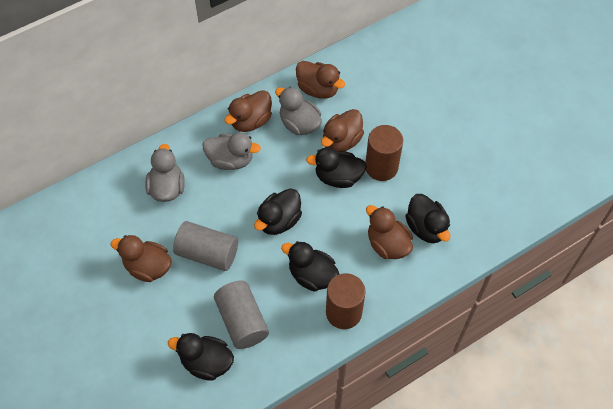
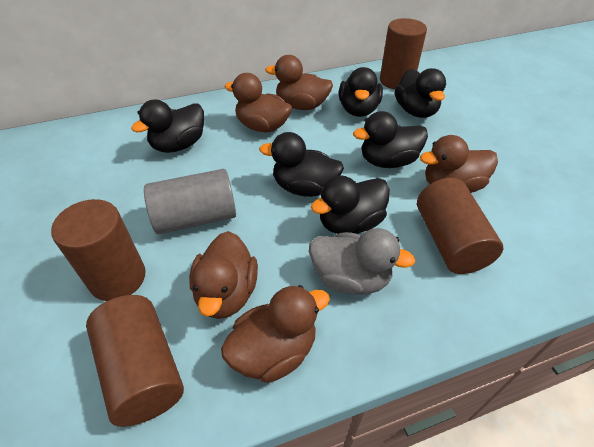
black duck: [168,333,234,381] [254,188,302,235] [281,241,339,292] [306,147,367,188] [405,194,451,243] = 5 -> [131,99,204,153] [259,132,344,197] [311,175,390,234] [339,67,383,117] [353,111,428,168] [395,68,446,118] = 6
brown cylinder: [326,273,365,329] [366,125,403,181] = 2 -> [51,199,146,301] [86,295,184,427] [380,18,427,89] [417,178,503,274] = 4
grey cylinder: [173,221,238,271] [214,280,269,349] = 2 -> [144,169,236,234] = 1
grey duck: [145,144,185,202] [202,132,261,170] [275,87,322,135] = 3 -> [309,228,416,295] = 1

